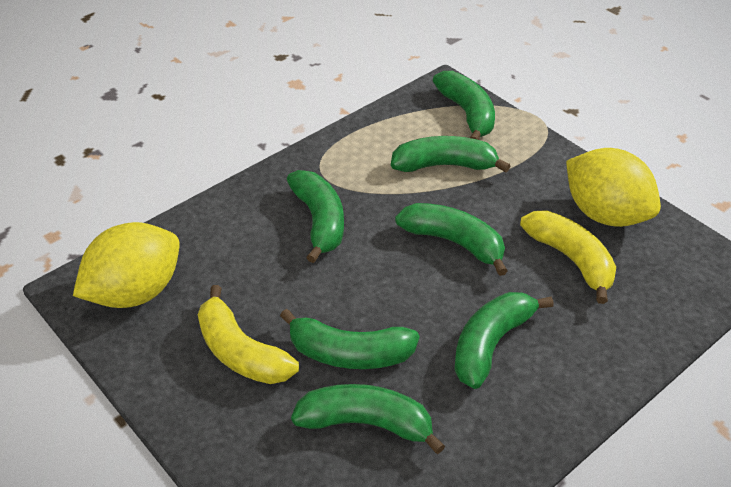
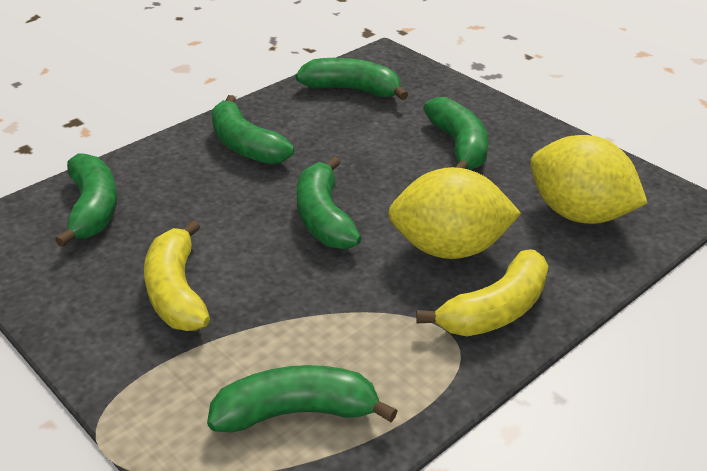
green banana: [280,309,419,369] [287,170,344,263] [291,384,445,454] [391,136,510,172] [395,203,508,276] [433,71,495,140] [454,292,554,389] = 7 -> [55,153,117,247] [207,365,397,432] [211,95,294,164] [295,58,408,100] [297,156,361,249] [423,97,488,170] = 6

